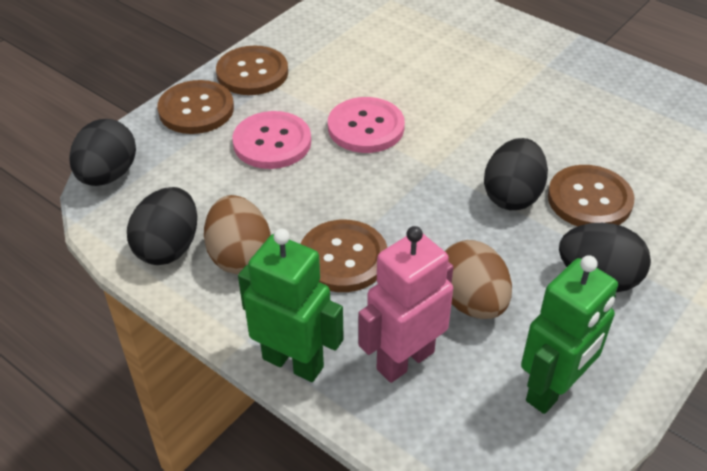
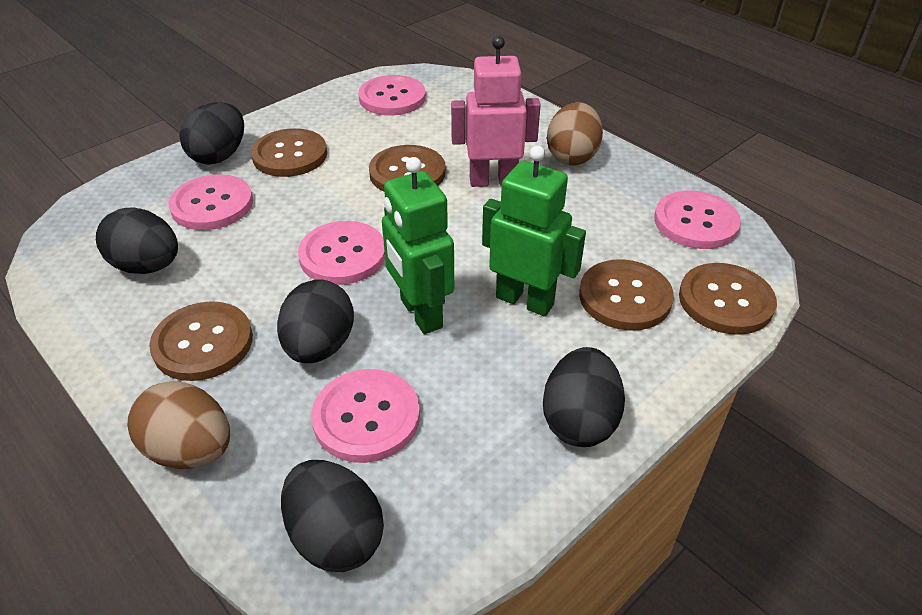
black egg: [69,119,136,186] [127,187,197,265] [484,138,548,210] [559,223,651,292] = 4 -> [96,207,178,274] [179,102,244,165] [277,280,354,363] [281,460,384,572] [543,347,625,447] = 5
brown button: [157,80,234,134] [216,46,288,95] [301,220,387,292] [548,165,635,226] = 4 -> [149,301,253,381] [251,128,327,177] [369,145,446,192] [579,259,674,331] [679,263,777,335] = 5
pink button: [232,111,311,169] [328,97,405,153] = 2 -> [168,174,253,230] [298,221,385,285] [311,369,420,463] [358,75,426,115] [654,190,741,249] = 5

